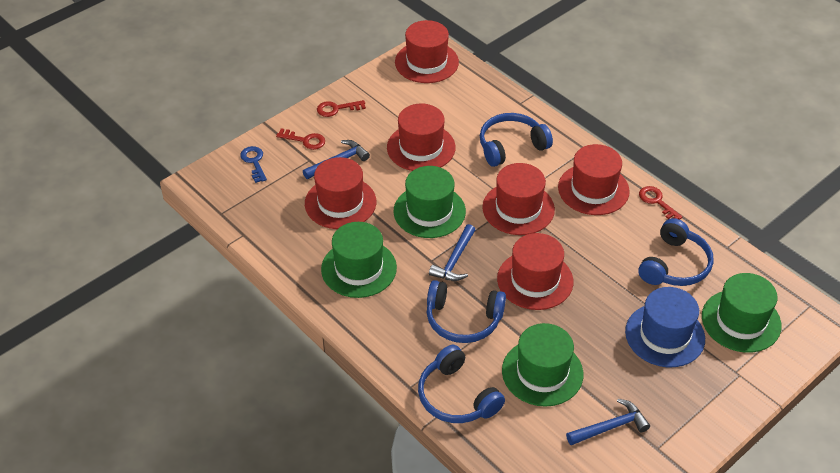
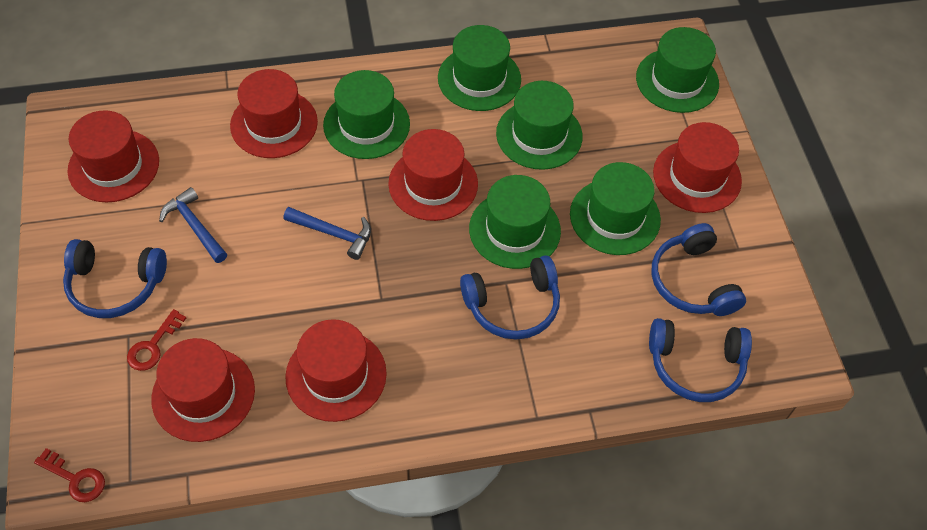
blue hammer: [303,140,370,179] [429,224,475,281] [566,399,650,445] = 3 -> [159,187,227,263] [283,207,371,260] = 2
blue hat: [625,287,705,367] = 1 -> none = 0
blue key: [240,146,267,183] = 1 -> none = 0
green hat: [321,222,397,298] [393,166,466,238] [502,323,583,407] [702,273,781,353] = 4 -> [323,70,410,159] [438,25,521,111] [469,175,561,269] [496,81,583,170] [570,162,661,255] [636,27,719,113] = 6
red key: [276,128,325,150] [317,100,366,117] [639,186,682,220] = 3 -> [34,448,105,502] [127,309,186,371] = 2

